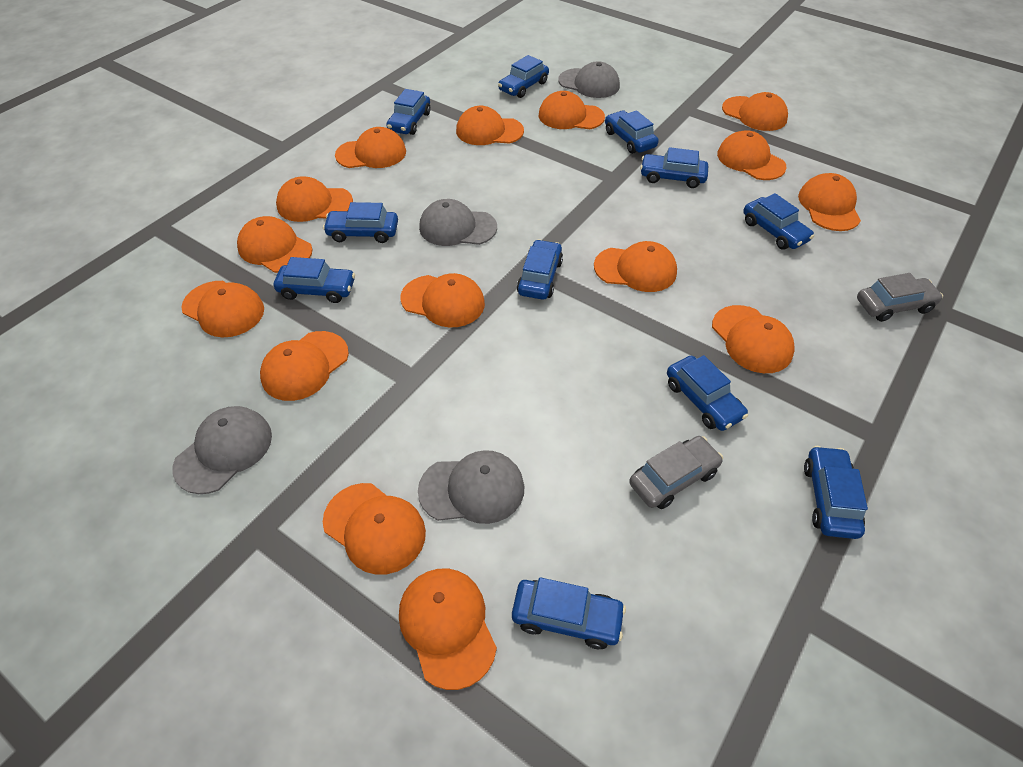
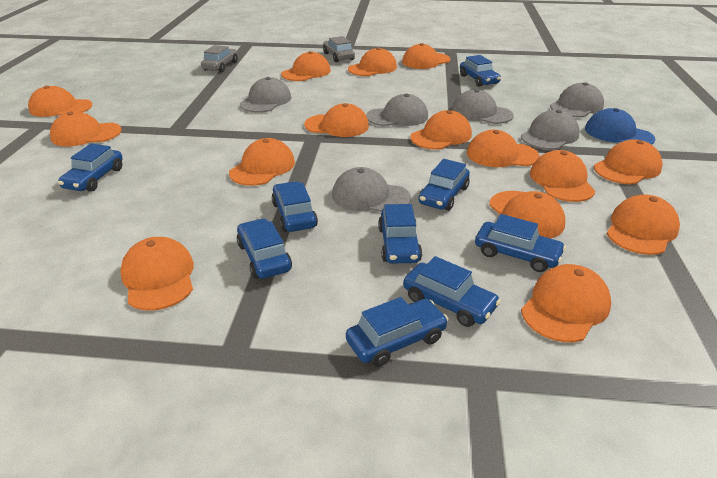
blue cap: none = 0 -> [585,108,655,145] = 1
blue car: [274,257,355,303] [323,202,398,243] [386,89,430,135] [498,55,549,98] [512,577,626,649] [517,239,563,300] [605,110,659,154] [640,147,708,188] [667,355,748,431] [743,193,814,250] [804,446,868,539] = 11 -> [58,144,123,192] [237,218,292,279] [272,181,318,232] [346,297,448,367] [378,204,422,264] [403,256,501,327] [419,159,470,211] [460,55,501,87] [475,214,566,272] = 9
grey cap: [173,406,272,494] [418,450,524,524] [419,199,497,246] [558,61,620,98] = 4 -> [240,77,291,112] [332,167,411,212] [366,94,428,126] [452,89,514,124] [521,110,580,150] [550,82,604,117] = 6

